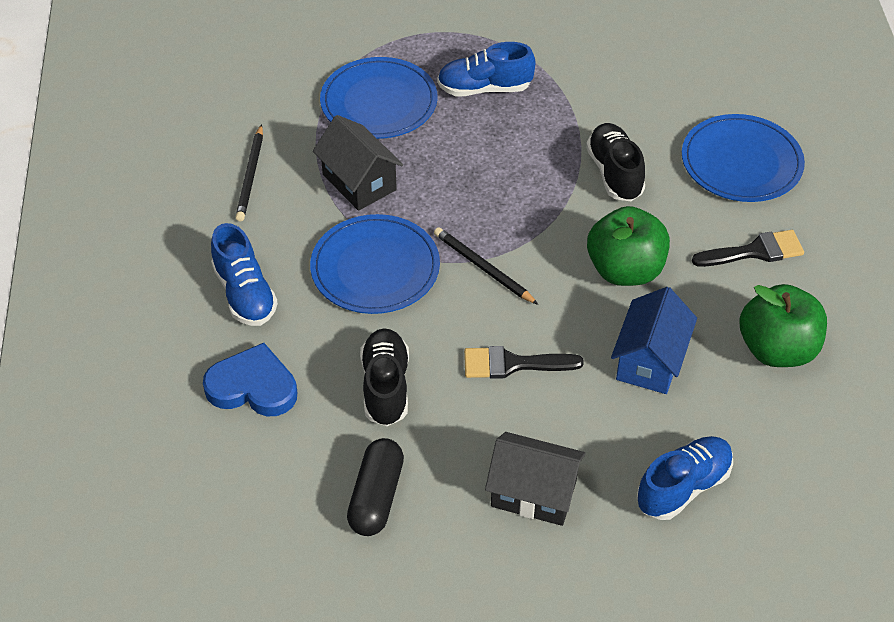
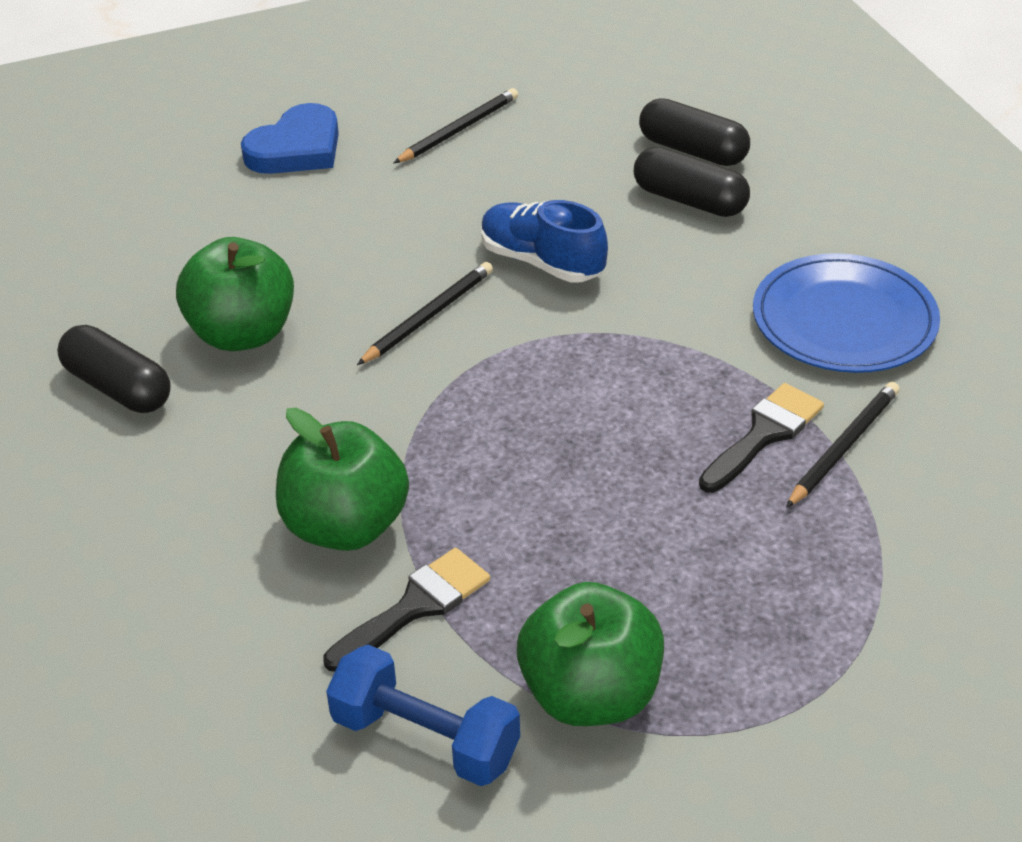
black capsule: [347,438,404,536] = 1 -> [57,325,171,413] [634,147,750,217] [639,98,750,166] = 3
black house: [313,115,403,211] [485,432,586,526] = 2 -> none = 0
black pencil: [235,124,263,222] [434,227,539,305] = 2 -> [357,262,493,365] [394,88,518,163] [786,382,899,508] = 3
black shoe: [360,328,409,426] [586,123,645,201] = 2 -> none = 0
blue dumbbell: none = 0 -> [326,645,520,786] = 1
blue house: [611,287,697,394] = 1 -> none = 0
blue plate: [310,214,440,314] [320,57,437,139] [682,114,805,202] = 3 -> [753,253,940,373] = 1
blue shoe: [211,223,278,326] [437,42,535,97] [637,436,733,520] = 3 -> [481,200,608,283] = 1
green apple: [587,206,670,286] [739,284,827,367] = 2 -> [176,237,294,351] [276,408,409,551] [517,582,664,726] = 3

